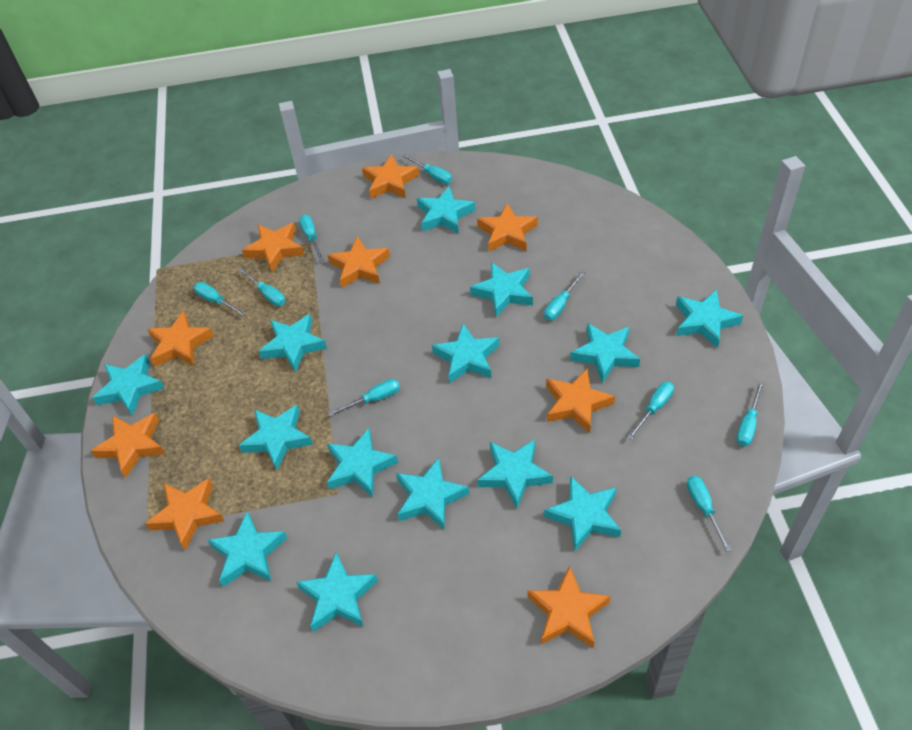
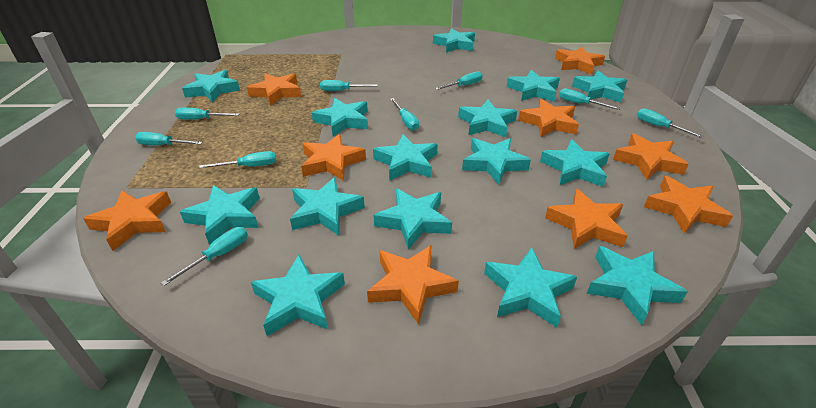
turquoise star: [93,354,164,416] [208,511,287,587] [239,405,313,470] [259,314,327,372] [296,552,378,632] [327,428,398,497] [396,458,469,530] [417,186,475,234] [432,324,499,383] [470,262,533,317] [477,440,553,508] [544,476,621,551] [570,323,640,383] [676,290,743,348] = 14 -> [180,185,260,245] [182,70,240,102] [251,255,345,336] [290,177,365,235] [312,98,368,136] [373,134,438,181] [374,188,452,250] [433,28,475,52] [458,100,517,137] [462,138,531,184] [484,247,577,328] [507,70,560,101] [540,140,610,187] [572,71,627,102] [587,246,688,325] = 15

